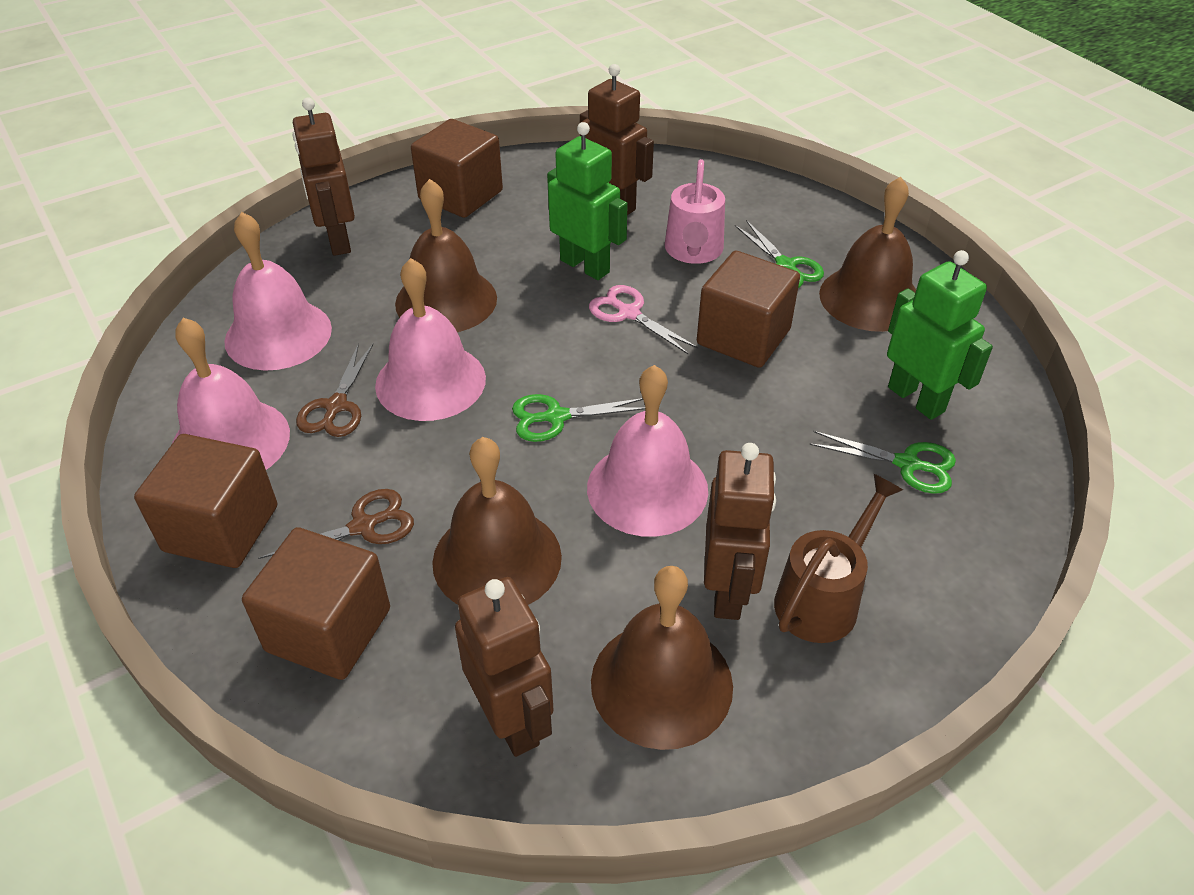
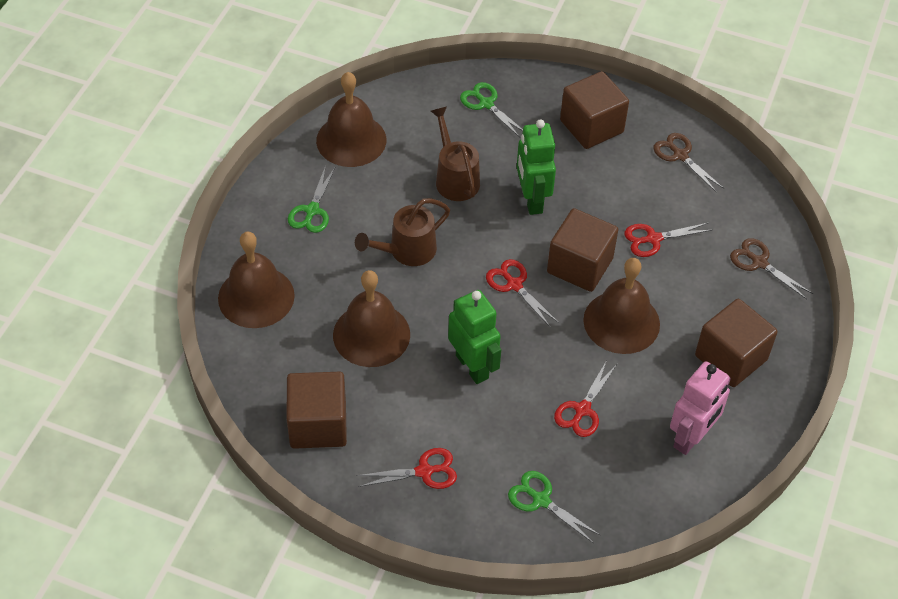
brown robot: [293,98,355,256] [455,577,554,757] [580,64,654,215] [704,443,776,620] = 4 -> none = 0
brown watering can: [774,474,903,643] = 1 -> [355,198,450,266] [431,107,480,201] = 2
pink bell: [172,318,290,470] [224,212,332,371] [375,258,486,421] [587,365,708,537] = 4 -> none = 0
pink robot: none = 0 -> [670,361,731,455] = 1
pink scissors: [589,285,699,354] = 1 -> none = 0
pink watering can: [665,159,725,264] = 1 -> none = 0
red scissors: none = 0 -> [356,448,457,489] [486,259,559,327] [554,360,617,437] [624,223,712,257] = 4

